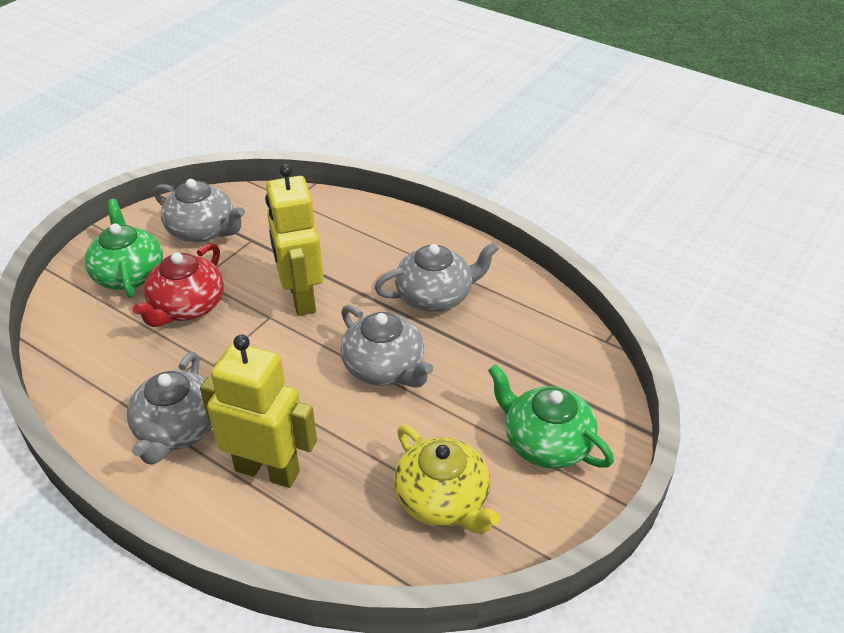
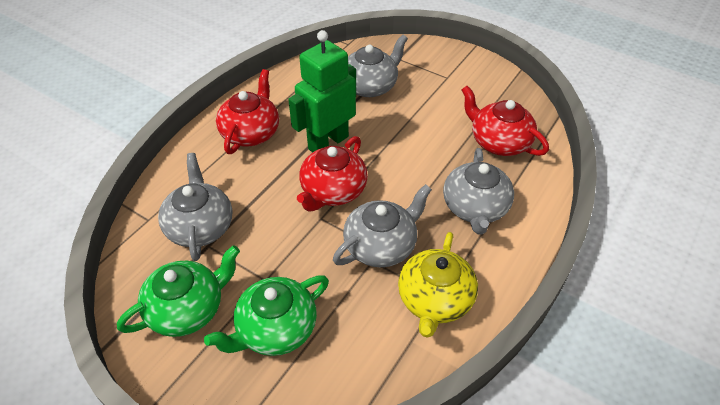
green robot: none = 0 -> [288,30,356,153] = 1
red teapot: [133,243,224,327] = 1 -> [216,69,279,154] [297,136,368,212] [461,86,549,156] = 3
yellow robot: [200,335,317,488] [265,164,324,316] = 2 -> none = 0

